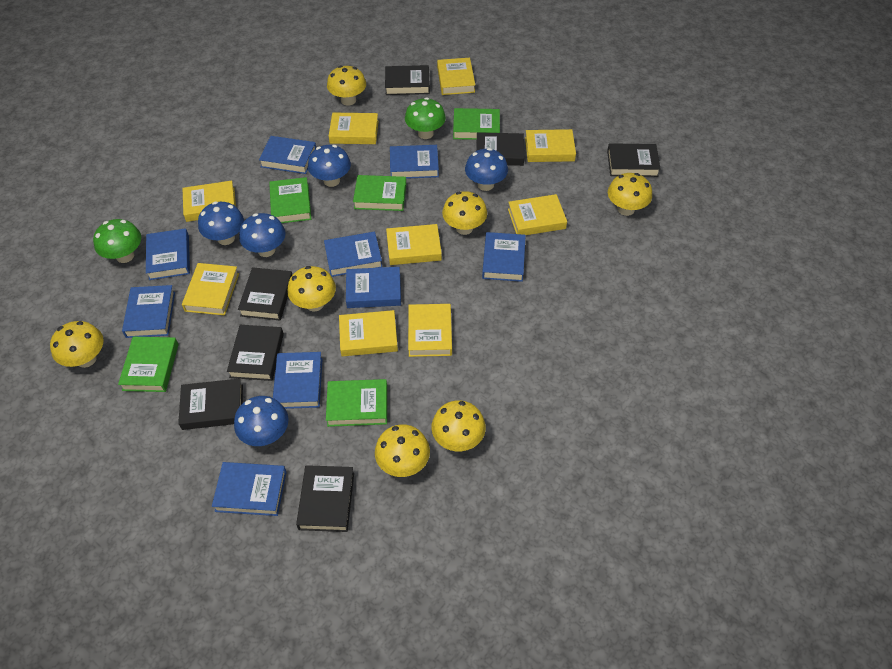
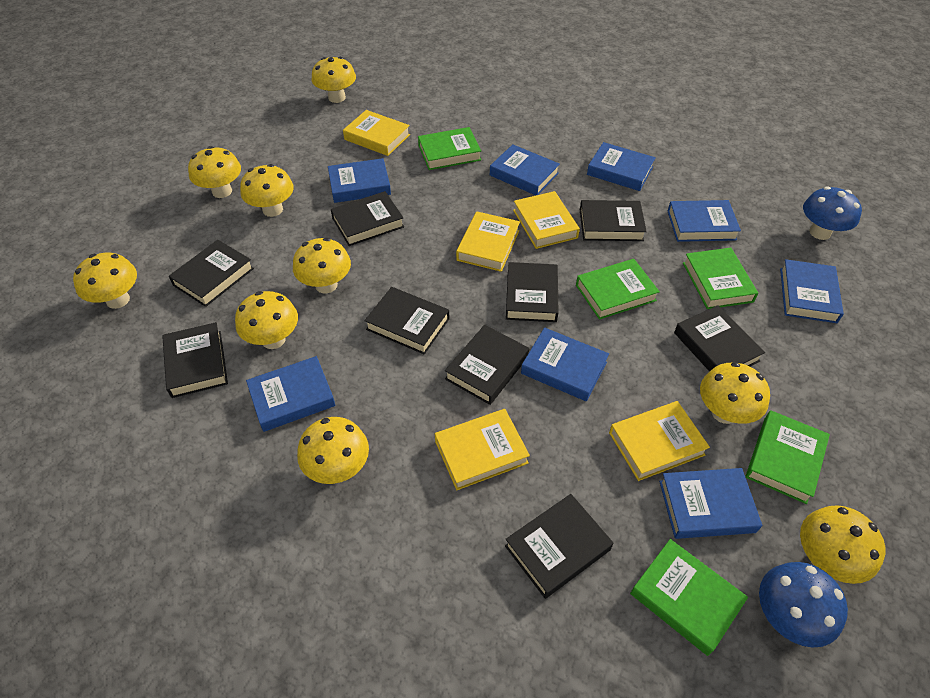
black book: [178,379,243,430] [227,325,284,381] [238,267,292,320] [296,465,354,532] [385,65,430,95] [476,132,524,166] [607,143,661,177] = 7 -> [162,322,228,398] [169,240,254,307] [331,191,404,246] [364,287,449,354] [445,325,529,405] [505,494,613,599] [506,262,559,322] [580,200,647,241] [674,305,765,372] = 9
blue book: [122,285,175,338] [146,228,190,280] [212,462,287,516] [259,136,316,174] [273,352,323,409] [324,232,382,277] [346,267,401,308] [390,145,439,179] [482,232,526,282] = 9 -> [246,356,336,432] [328,158,391,203] [490,144,560,195] [521,327,609,401] [587,142,656,191] [659,468,762,539] [668,200,741,242] [780,259,844,323] = 8
blue mushroom: [198,201,244,245] [234,396,289,446] [239,213,286,257] [308,145,351,187] [465,148,508,191] = 5 -> [759,562,848,648] [803,186,862,240] = 2
green mushroom: [93,219,141,263] [405,97,446,139] = 2 -> none = 0
yellow book: [182,181,236,222] [182,263,239,315] [329,113,379,144] [339,310,398,356] [386,224,442,265] [408,304,452,357] [437,58,475,95] [508,194,567,235] [525,129,576,162] = 9 -> [343,110,410,156] [435,409,530,490] [456,211,520,272] [513,191,580,249] [609,401,710,481] = 5
yellow mushroom: [50,321,104,368] [287,266,336,311] [327,65,366,106] [375,424,430,477] [431,400,486,451] [442,191,487,235] [608,173,652,216] = 7 -> [73,253,137,309] [188,146,241,198] [235,291,298,349] [240,164,294,217] [293,238,351,293] [297,417,369,484] [311,57,356,103] [700,362,770,424] [800,505,886,584] = 9

